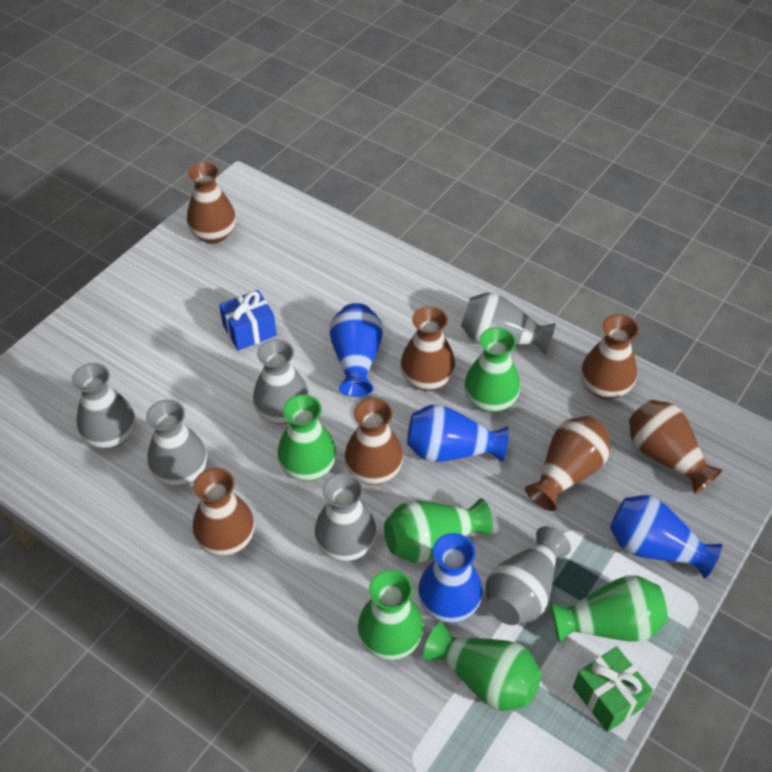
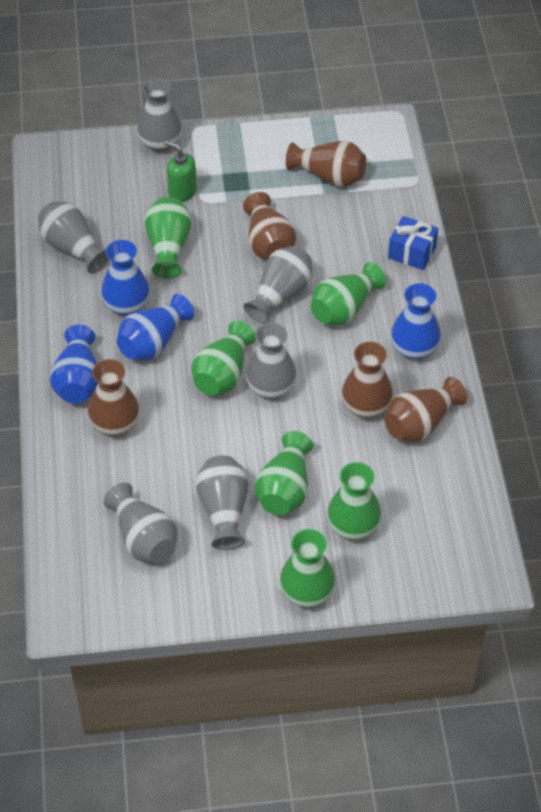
brown vase: [187,162,236,244] [192,468,255,556] [344,398,403,485] [400,306,455,391] [525,416,610,511] [581,314,639,399] [629,400,723,494] = 7 -> [88,359,140,436] [243,192,296,260] [286,141,366,187] [342,342,393,418] [385,377,467,443] = 5
green gift: [573,646,653,732] = 1 -> none = 0
green soap dispenser: none = 0 -> [164,141,197,202] = 1

